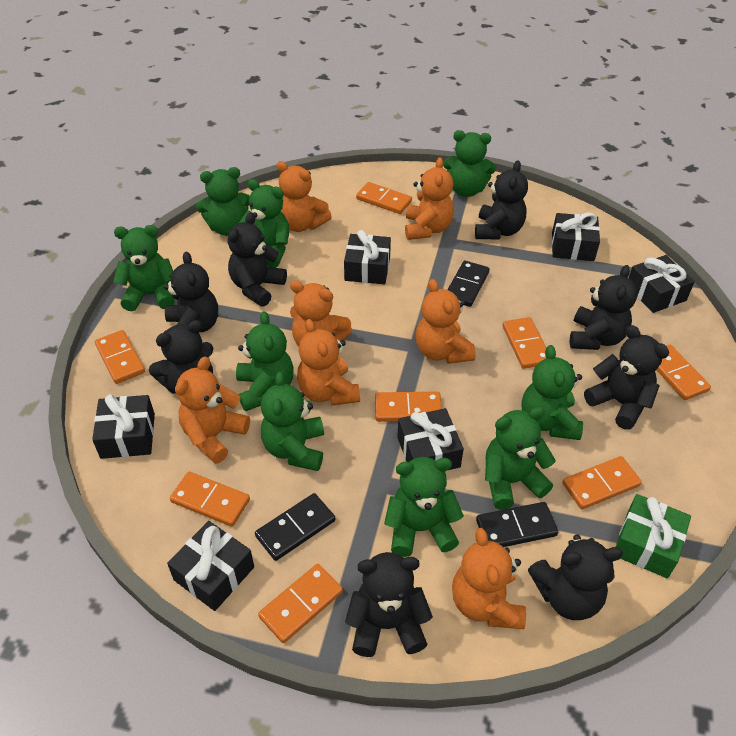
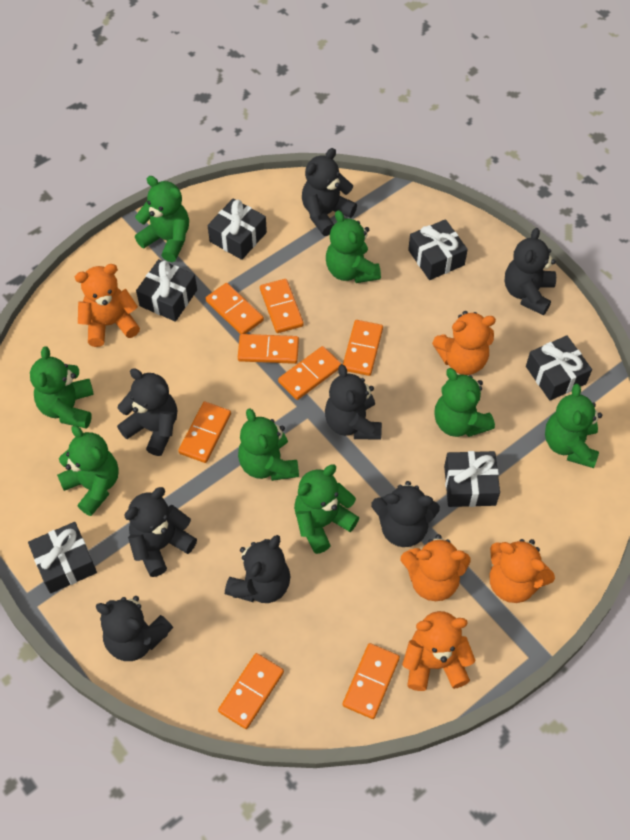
black domino: [255,493,335,561] [447,261,490,307] [476,502,558,547] = 3 -> none = 0
green gift: [616,494,691,578] = 1 -> none = 0
green teddy bear: [113,225,175,312] [196,167,250,236] [236,311,293,411] [239,179,289,268] [261,371,324,471] [384,457,464,557] [443,130,496,197] [485,407,556,510] [521,345,583,440] = 9 -> [30,346,94,429] [57,425,119,516] [135,176,189,262] [238,408,299,481] [294,465,359,554] [326,210,381,283] [434,368,495,437] [545,384,602,468] = 8
orange teddy bear: [175,357,250,464] [276,161,332,232] [290,280,352,346] [297,319,360,406] [405,157,454,240] [416,279,476,364] [452,528,526,629] = 7 -> [75,264,140,347] [400,534,471,601] [402,611,476,691] [432,311,496,375] [490,539,555,603] = 5

